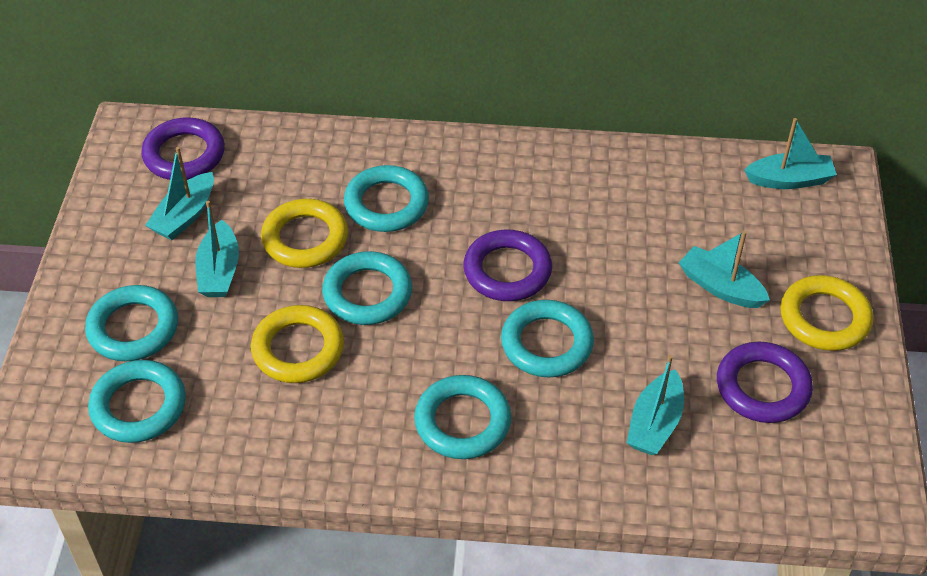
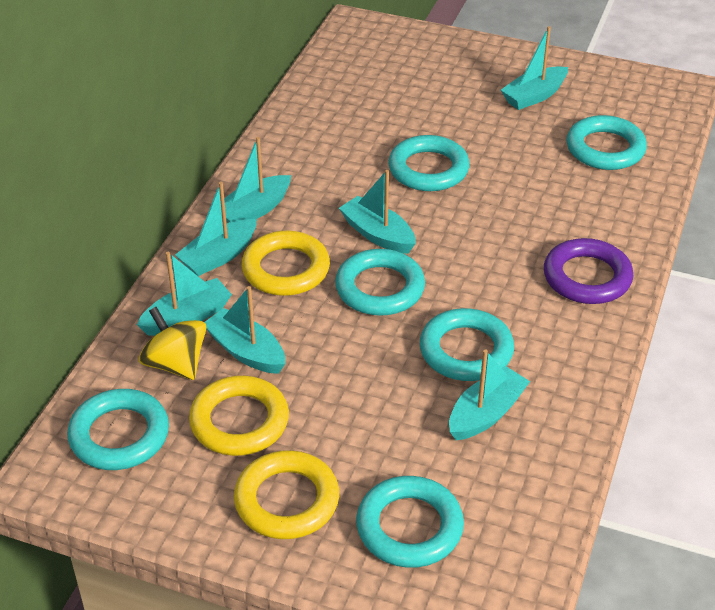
purple ring: [141,117,225,180] [463,229,552,301] [717,342,813,423] = 3 -> [544,238,633,304] = 1
turquoise boat: [145,147,214,240] [195,201,239,297] [627,355,684,455] [679,231,770,308] [744,118,837,189] = 5 -> [137,252,232,336] [175,182,257,276] [204,286,285,374] [220,137,291,223] [339,170,416,254] [449,349,530,440] [501,26,568,110] = 7
yellow spinning top: none = 0 -> [139,307,206,380] = 1

